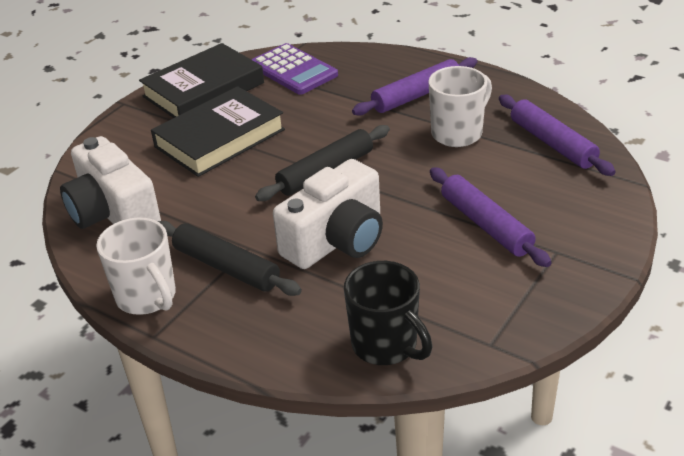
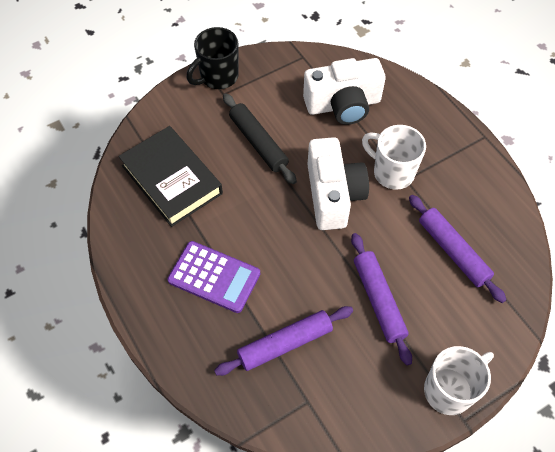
black book: [139,43,264,118] [151,86,285,177] = 2 -> [118,126,223,227] = 1
black rolling pin: [158,221,302,296] [255,125,390,201] = 2 -> [223,93,297,184] = 1

